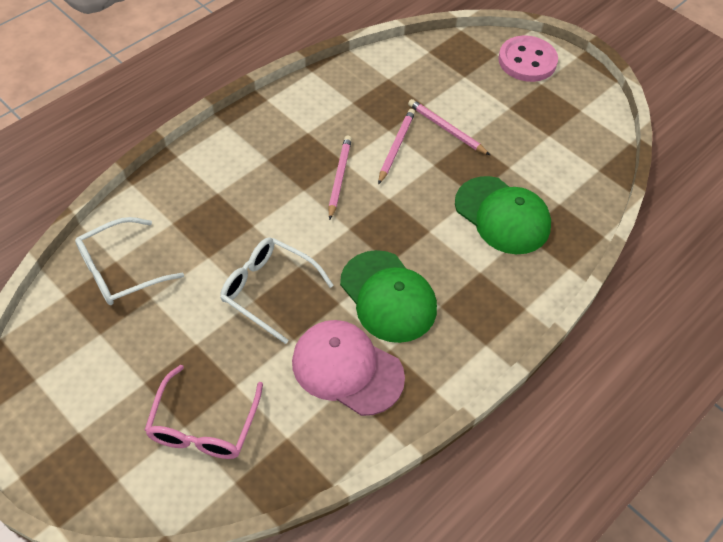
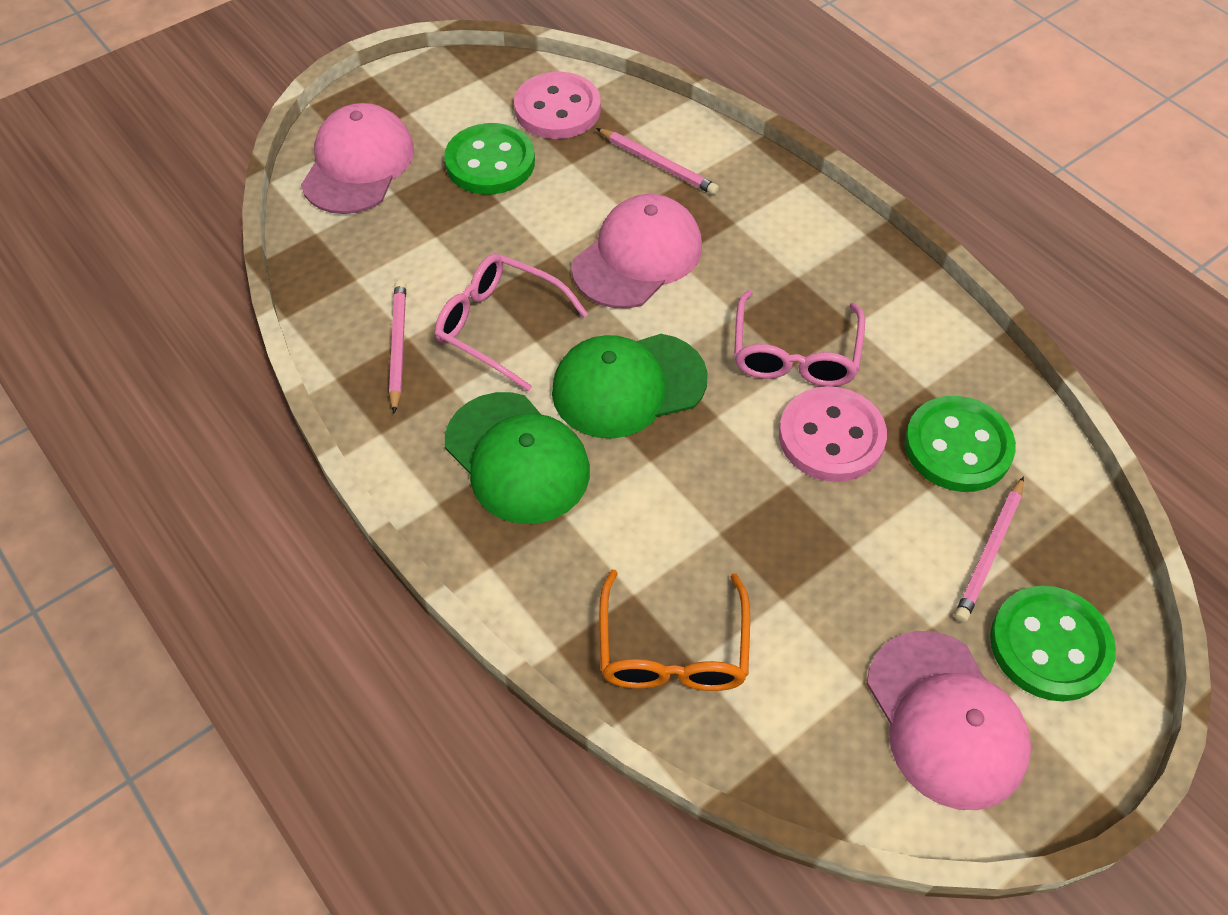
green button: none = 0 -> [444,123,535,194] [905,396,1016,492] [990,586,1116,701] = 3
orange glasses: none = 0 -> [599,569,750,691] = 1
pink button: [498,36,558,82] = 1 -> [514,72,601,139] [779,386,887,482] = 2
pink cap: [292,320,405,416] = 1 -> [301,103,414,214] [572,194,702,308] [867,631,1031,810] = 3
pink glasses: [145,365,263,459] = 1 -> [435,254,588,391] [734,290,865,387] = 2
white glasses: [75,217,184,305] [220,237,334,344] = 2 -> none = 0

